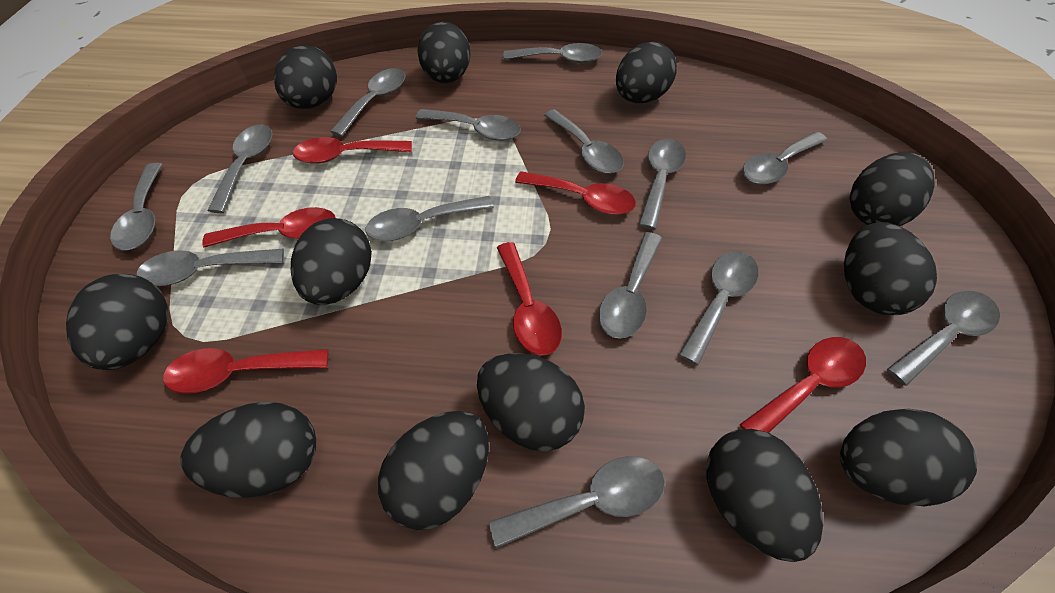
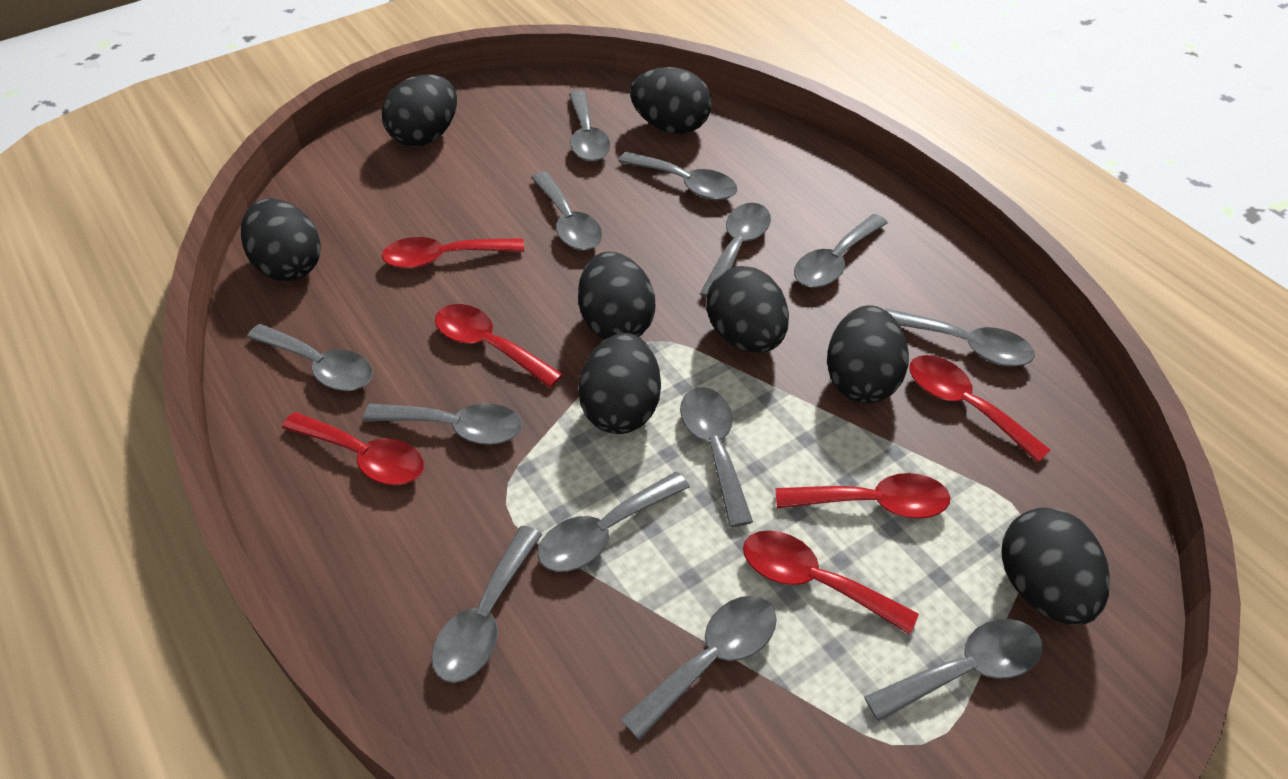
black egg: [66,274,168,370] [180,402,316,498] [274,45,337,109] [291,218,372,305] [378,411,489,530] [417,21,470,83] [477,353,585,451] [616,41,677,103] [706,429,823,562] [840,408,977,506] [844,222,937,315] [850,152,935,226] = 12 -> [241,198,321,281] [382,75,457,147] [578,252,655,340] [579,333,661,434] [630,67,712,134] [706,266,789,353] [827,305,909,403] [1001,508,1110,625] = 8
grey spoon: [110,163,162,250] [137,249,284,286] [207,124,272,213] [330,68,405,137] [365,196,494,241] [415,109,521,141] [489,456,665,548] [503,43,602,64] [544,109,624,174] [599,232,662,339] [638,139,686,230] [679,251,758,365] [742,131,828,184] [887,291,1000,386] = 14 -> [247,324,373,391] [363,403,522,445] [431,526,543,683] [531,172,602,250] [538,472,690,572] [569,90,610,162] [618,151,738,200] [621,596,777,740] [680,387,753,527] [700,203,771,298] [794,214,888,288] [864,619,1043,722] [885,309,1035,366] = 13

